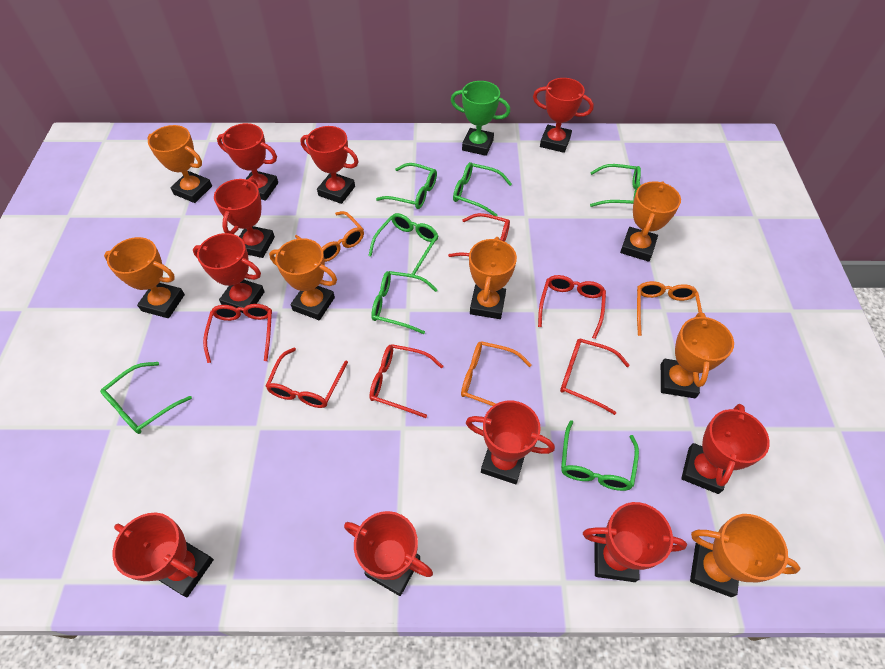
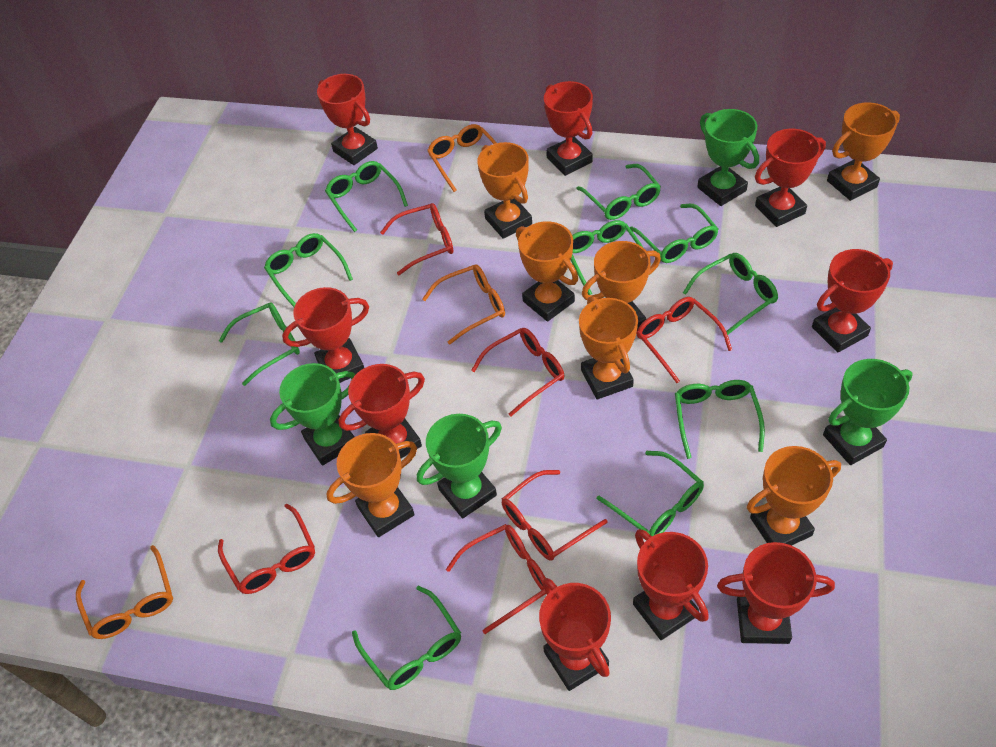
green glasses: [100,362,192,434] [368,213,439,275] [371,271,438,334] [376,163,437,209] [453,162,512,216] [561,420,639,491] [590,164,641,207] = 7 -> [219,302,300,386] [264,233,353,307] [325,161,408,232] [352,586,461,690] [571,220,643,295] [576,164,661,220] [597,451,704,536] [630,204,718,263] [675,380,765,459] [683,253,778,335] = 10
green trophy: [451,81,510,156] = 1 -> [270,363,355,465] [417,414,502,519] [697,109,759,206] [823,359,913,465] = 4
red trophy: [113,513,214,597] [193,233,265,313] [214,178,275,258] [217,123,278,201] [300,126,359,204] [344,511,433,596] [466,401,555,484] [533,78,594,153] [583,502,687,582] [681,404,770,494] = 10 -> [282,287,369,383] [317,74,378,165] [339,364,425,458] [539,578,611,691] [544,81,593,176] [633,529,708,640] [717,542,835,644] [755,129,826,227] [812,249,893,352] = 9

